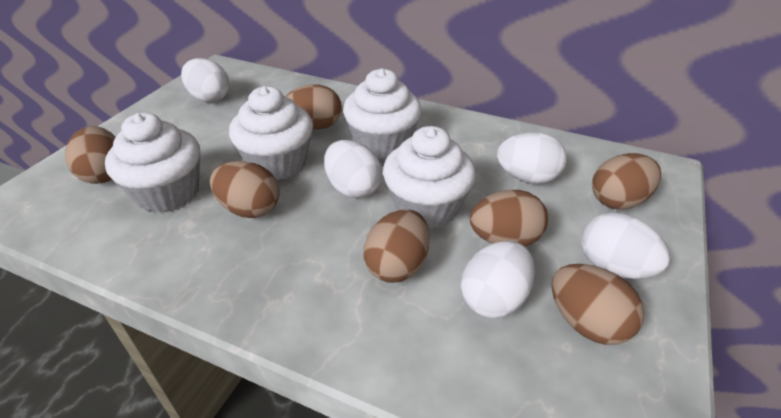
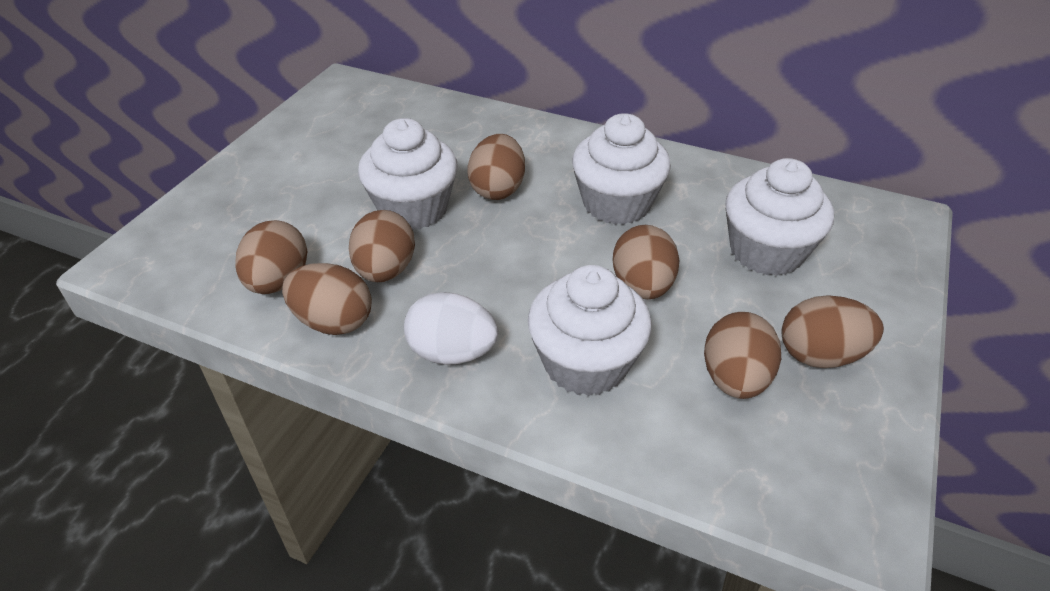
white egg: [181,58,230,102] [324,140,382,198] [461,241,535,318] [497,132,567,184] [581,212,670,279] = 5 -> [404,292,498,365] = 1

